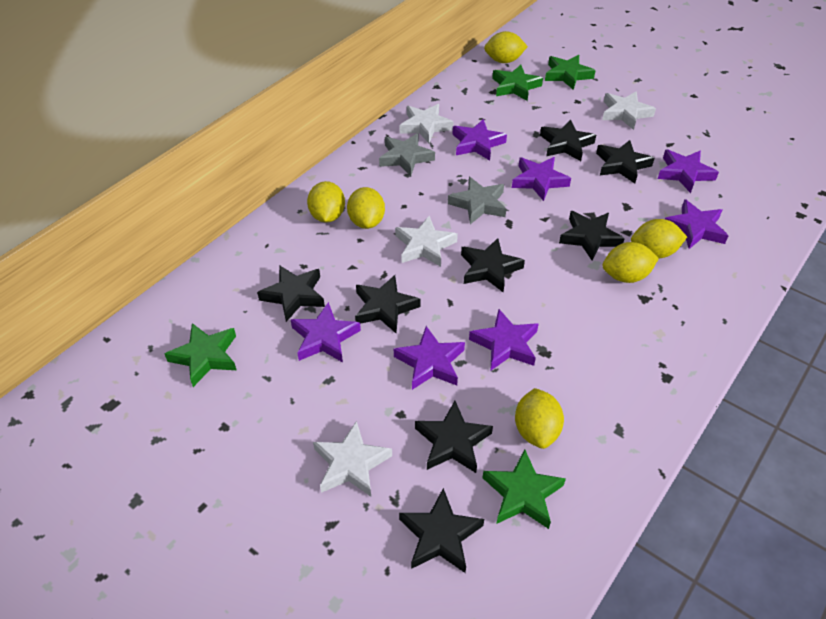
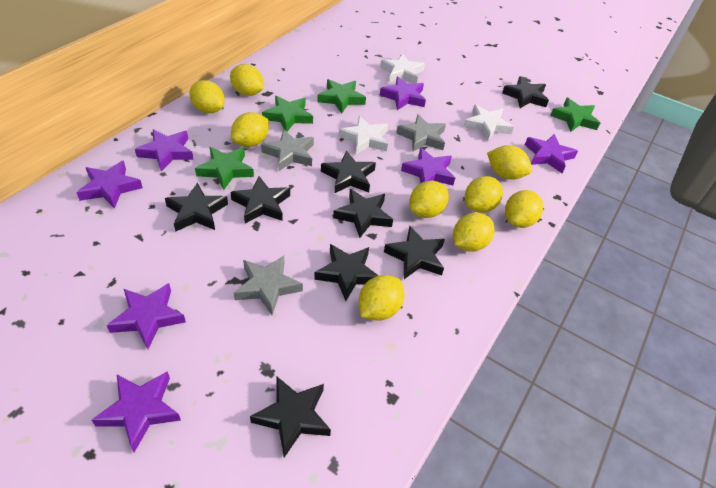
grey star: [379,133,435,176] [448,177,506,224] = 2 -> [234,256,303,315] [261,129,314,171] [396,114,446,151] = 3
white star: [313,421,392,497] [395,216,458,267] [400,104,454,143] [602,91,656,130] = 4 -> [339,116,388,155] [380,54,425,83] [463,105,514,141] = 3
yellow lemon: [307,181,345,223] [347,187,385,229] [484,31,528,63] [515,388,564,449] [602,242,659,283] [631,219,687,259] = 6 -> [189,80,225,113] [230,64,264,96] [231,112,269,147] [359,275,404,321] [409,181,449,218] [453,213,495,252] [465,176,503,213] [487,145,532,180] [505,190,543,228] = 9

